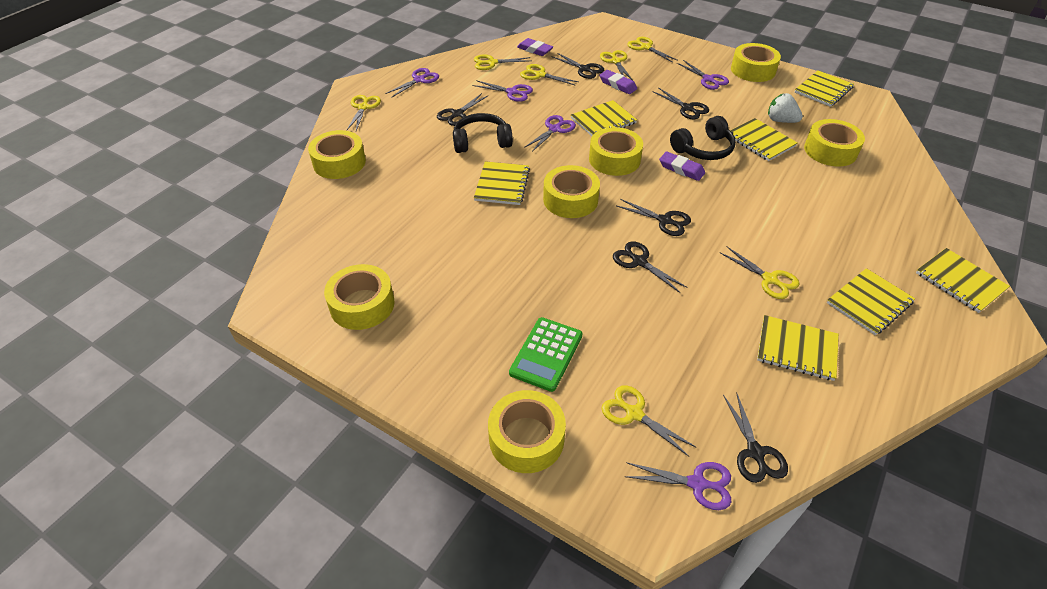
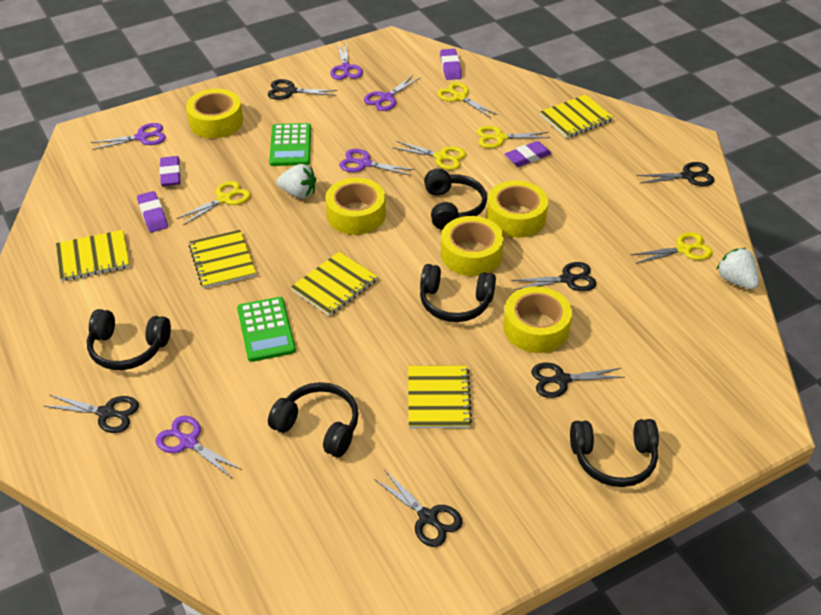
black headphones: [453,113,513,153] [670,116,736,160] = 2 -> [87,309,171,370] [268,382,359,457] [420,264,496,322] [424,168,487,230] [570,419,659,487] = 5
green calculator: [509,317,583,392] = 1 -> [237,297,296,362] [269,123,311,166] = 2
purple eraser: [517,38,553,56] [599,70,637,94] [659,151,705,181] = 3 -> [137,191,168,232] [159,156,181,186] [440,49,462,80] [505,141,552,167] = 4
white strawberry: [768,93,803,123] = 1 -> [277,164,316,199] [716,248,759,289] = 2
yellow notebook: [474,161,530,205] [571,100,637,136] [730,118,798,161] [757,315,839,381] [795,70,854,107] [827,268,915,335] [916,248,1010,313] = 7 -> [56,230,130,281] [189,230,256,289] [291,252,378,316] [408,365,472,428] [540,94,614,138] = 5
yellow scissors: [347,95,381,131] [474,55,531,70] [520,64,578,86] [600,50,632,80] [601,385,697,457] [627,37,678,63] [720,247,800,299] = 7 -> [176,181,251,225] [392,141,466,170] [437,82,498,118] [477,126,550,148] [631,232,712,264] = 5
yellow tape: [308,130,366,179] [324,264,395,330] [488,390,566,473] [543,165,600,218] [589,127,643,176] [731,43,781,82] [804,119,865,167] = 7 -> [186,89,243,138] [326,178,386,235] [441,216,504,276] [487,180,548,238] [503,286,572,353] = 5

